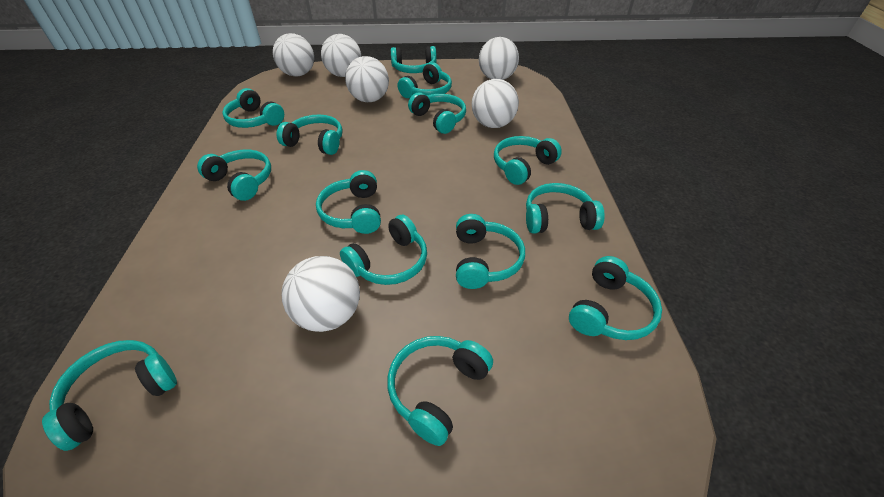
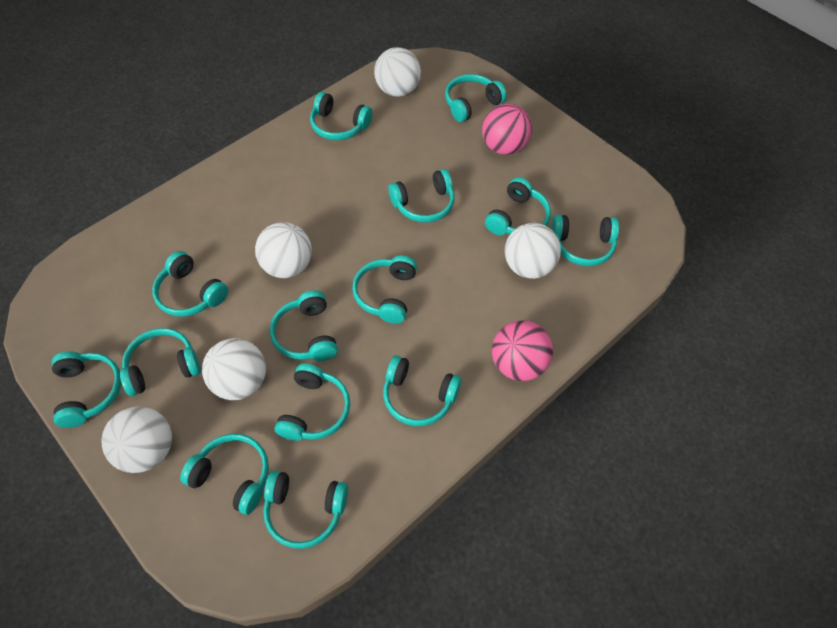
pink ball: none = 0 -> [482,104,532,155] [492,320,553,381] = 2
white ball: [273,33,314,77] [282,256,360,332] [321,34,361,77] [345,56,389,102] [472,79,519,128] [479,37,519,80] = 6 -> [101,407,172,473] [202,338,266,400] [255,222,312,278] [374,47,421,97] [505,223,561,279] = 5

